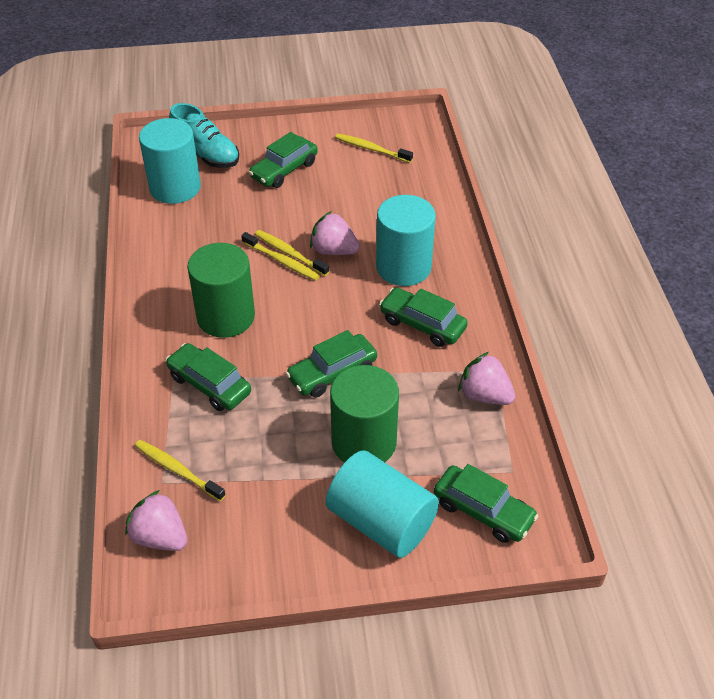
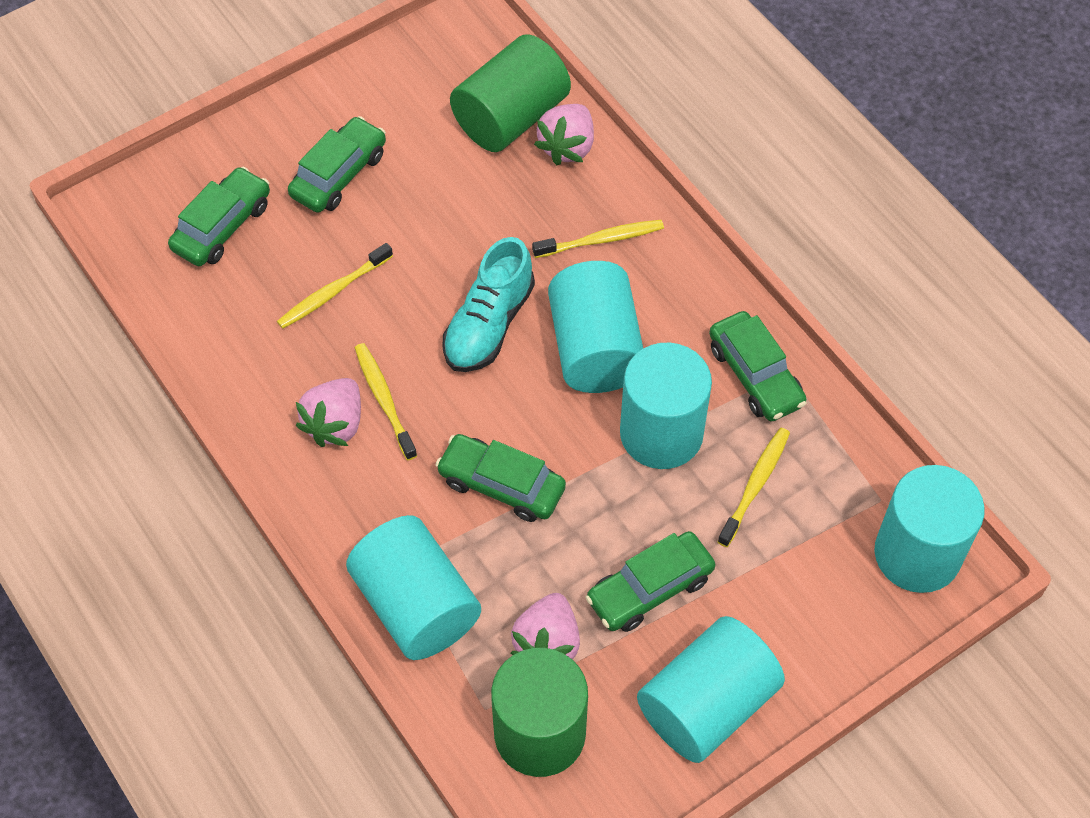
turquoise cylinder: [139,118,201,204] [326,450,439,558] [376,195,436,286] = 3 -> [346,515,481,660] [548,261,643,393] [620,343,712,469] [637,616,785,763] [874,465,985,593] = 5

